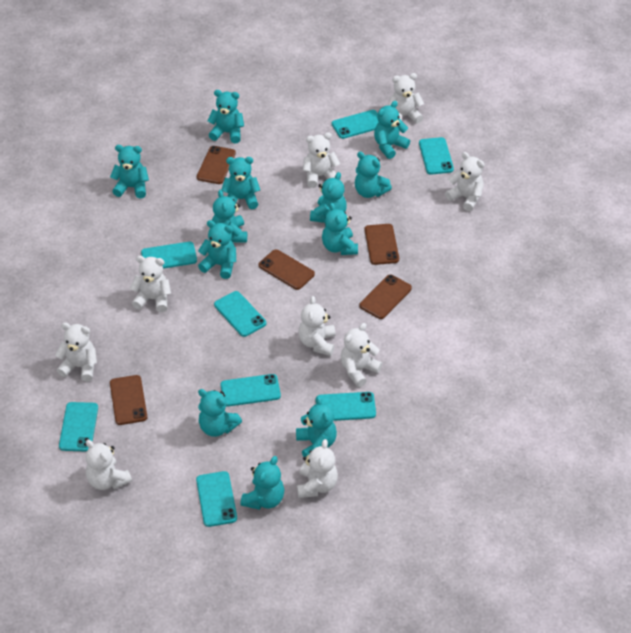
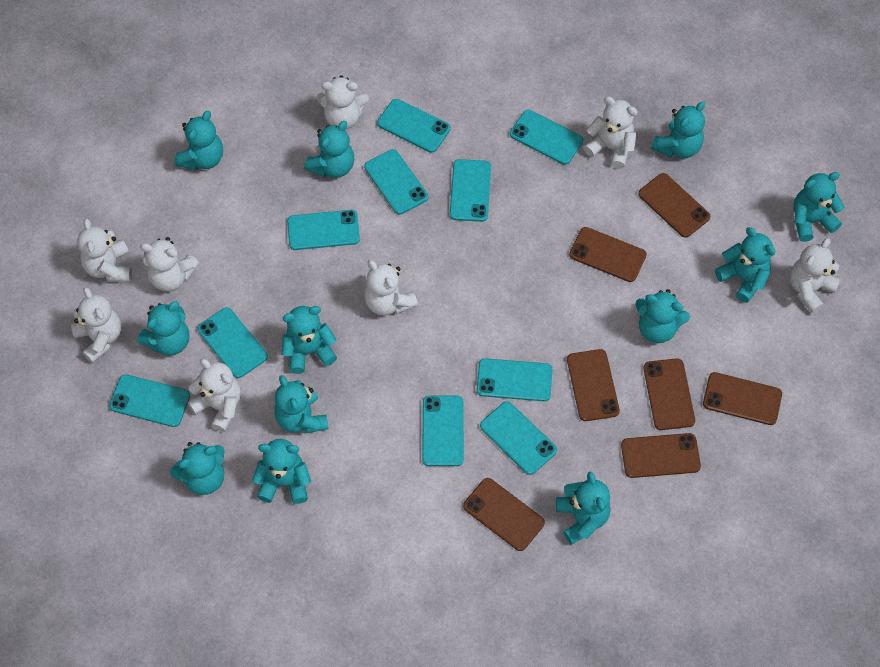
brown phone: [110,375,147,425] [197,146,236,184] [258,249,315,290] [359,275,412,319] [365,224,399,265] = 5 -> [463,478,545,551] [567,349,620,421] [569,227,647,282] [621,433,701,478] [638,173,710,238] [643,358,695,430] [703,372,782,425] = 7
turquoise phone: [59,402,98,452] [141,242,197,269] [196,471,237,527] [214,291,266,337] [220,374,281,406] [318,392,376,421] [332,110,379,139] [419,137,454,175] = 8 -> [109,374,190,427] [197,307,268,378] [287,210,360,250] [364,149,428,215] [377,99,451,153] [422,395,464,466] [450,159,491,222] [477,358,552,401] [480,401,557,475] [510,110,583,165] = 10
white teddy bear: [55,323,97,382] [86,440,132,490] [130,256,171,312] [297,439,338,498] [299,296,336,356] [303,132,340,188] [341,323,382,387] [389,73,424,124] [445,152,485,211] = 9 -> [71,287,121,363] [77,219,132,282] [140,237,199,292] [188,359,241,432] [317,75,369,130] [364,260,418,316] [584,96,638,169] [790,238,840,314] = 8

